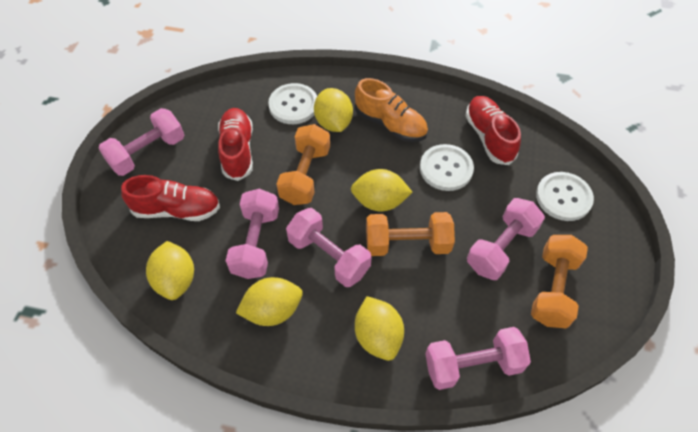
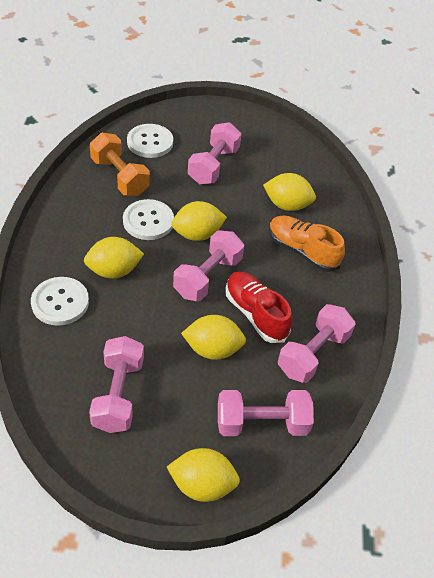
orange dumbbell: [276,124,330,205] [366,212,455,256] [531,235,588,329] = 3 -> [90,133,150,196] = 1
red shoe: [121,175,220,221] [218,108,253,181] [465,96,521,165] = 3 -> [225,272,292,343] = 1

